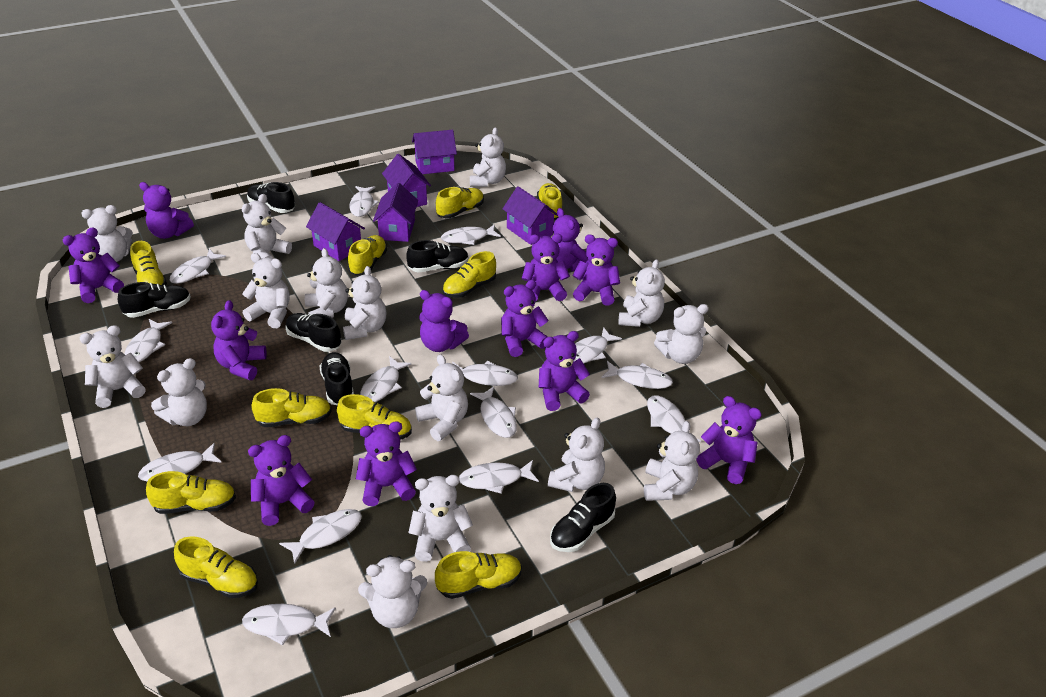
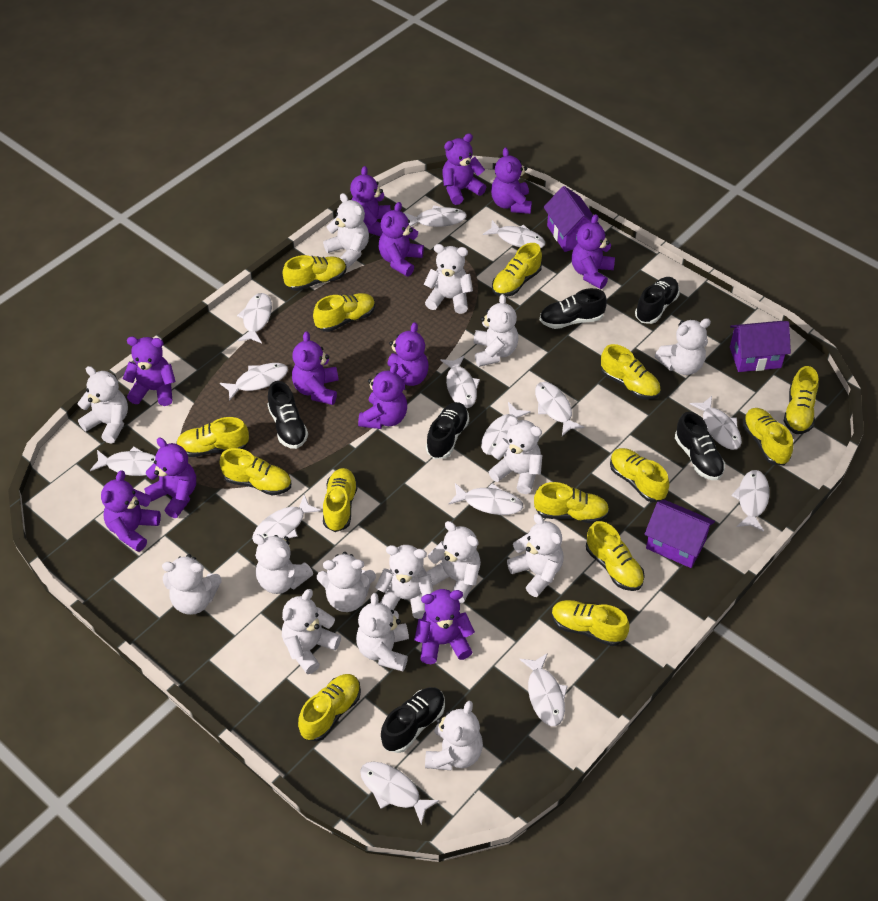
purple house: [306,202,365,261] [373,183,418,242] [382,154,431,207] [412,130,457,174] [503,186,558,245] = 5 -> [544,186,600,252] [644,500,715,568] [730,321,791,372] = 3
yellow shoe: [130,241,167,286] [146,471,236,514] [174,536,258,598] [252,388,332,427] [337,394,412,440] [348,235,387,276] [435,551,522,599] [436,187,484,218] [442,251,496,298] [537,183,562,220] = 10 -> [176,417,249,457] [220,448,291,496] [283,255,347,291] [298,674,361,741] [313,293,375,332] [323,468,358,532] [492,243,542,297] [534,482,609,523] [552,600,630,646] [586,521,645,591] [601,344,661,400] [610,448,669,502] [743,408,793,465] [784,366,819,434] = 14

